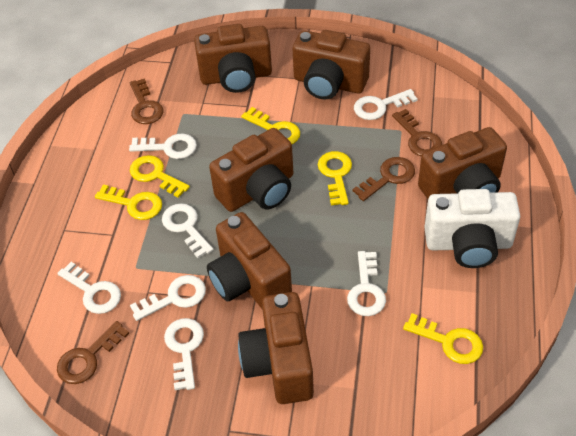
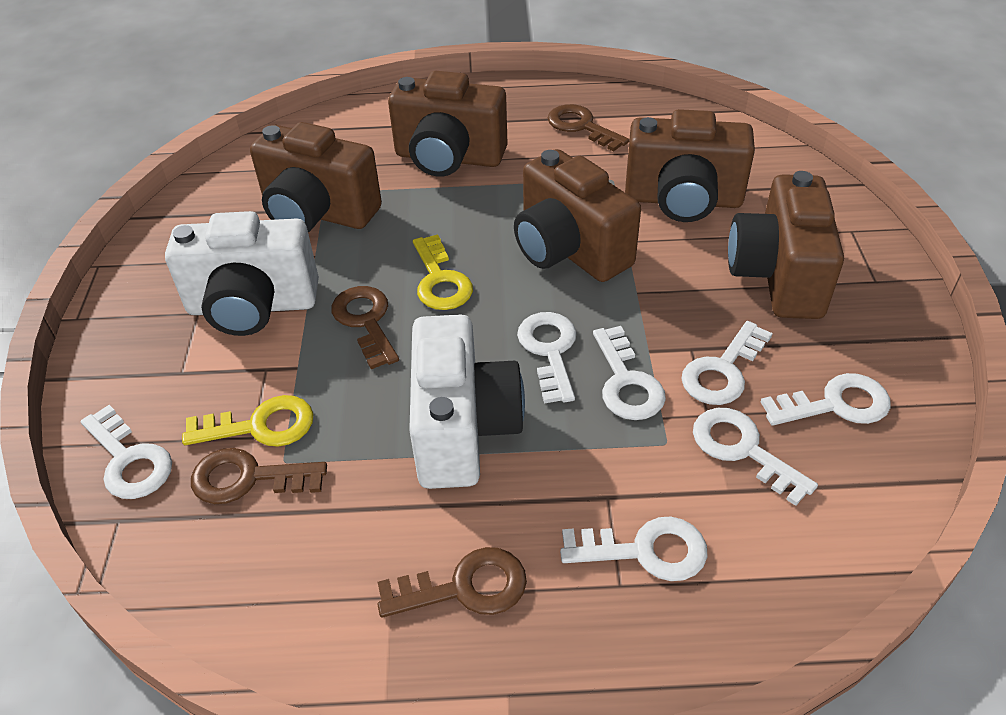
brown camera: [194,24,272,93] [207,212,292,310] [209,128,293,212] [238,292,314,404] [293,30,370,100] [418,127,507,199] = 6 -> [250,122,382,232] [388,71,508,177] [514,149,641,282] [625,109,755,222] [728,171,844,319] = 5
white camera: [424,189,520,268] = 1 -> [165,211,319,336] [409,315,525,489] = 2
yellow key: [95,184,162,220] [130,155,190,198] [241,107,300,144] [318,151,352,206] [403,313,483,364] = 5 -> [182,395,313,447] [413,234,473,310] = 2

